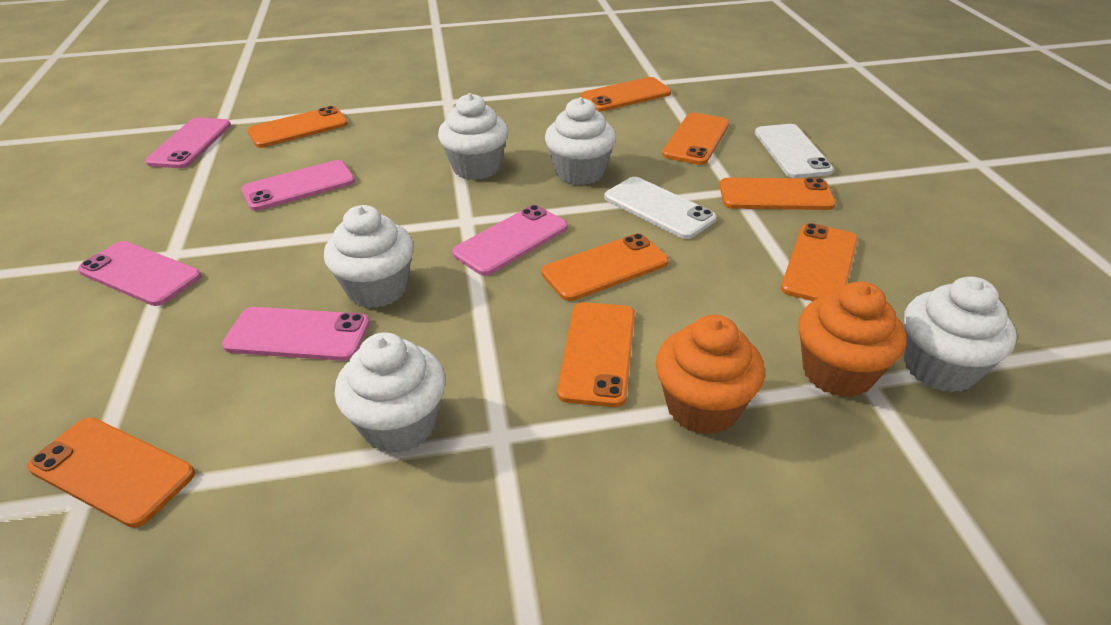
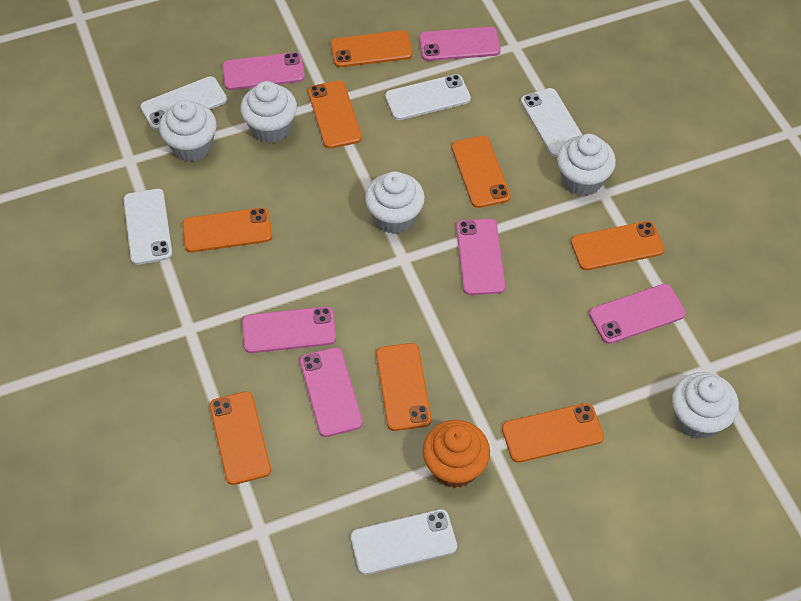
orange cupcake: [656,315,765,435] [798,281,907,397] = 2 -> [422,420,490,488] = 1
pink phone: [78,241,201,306] [145,118,231,168] [222,307,370,361] [242,160,355,211] [452,205,568,276] = 5 -> [222,52,305,90] [242,307,336,353] [300,347,363,437] [419,27,501,61] [456,219,505,295] [589,284,686,344] = 6
white phone: [604,177,716,239] [755,124,834,178] = 2 -> [123,189,172,265] [140,76,227,130] [351,509,457,575] [385,74,471,120] [521,88,582,157] = 5

